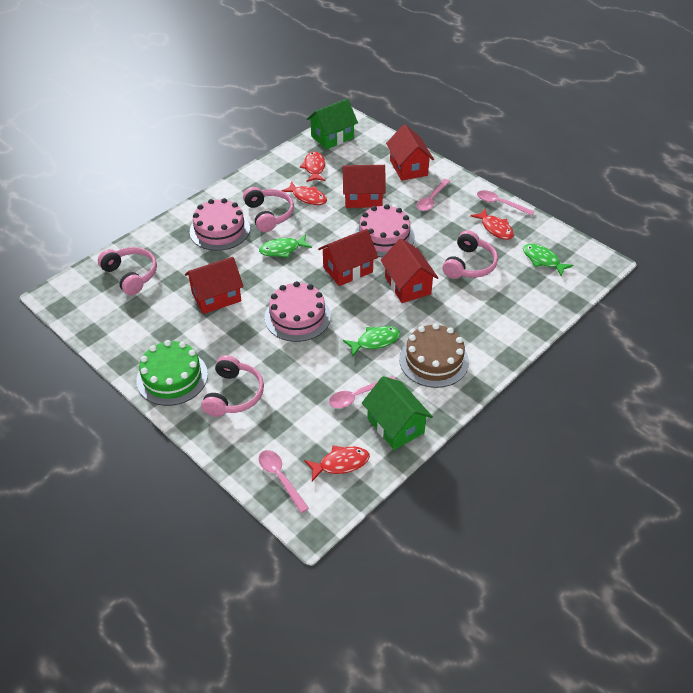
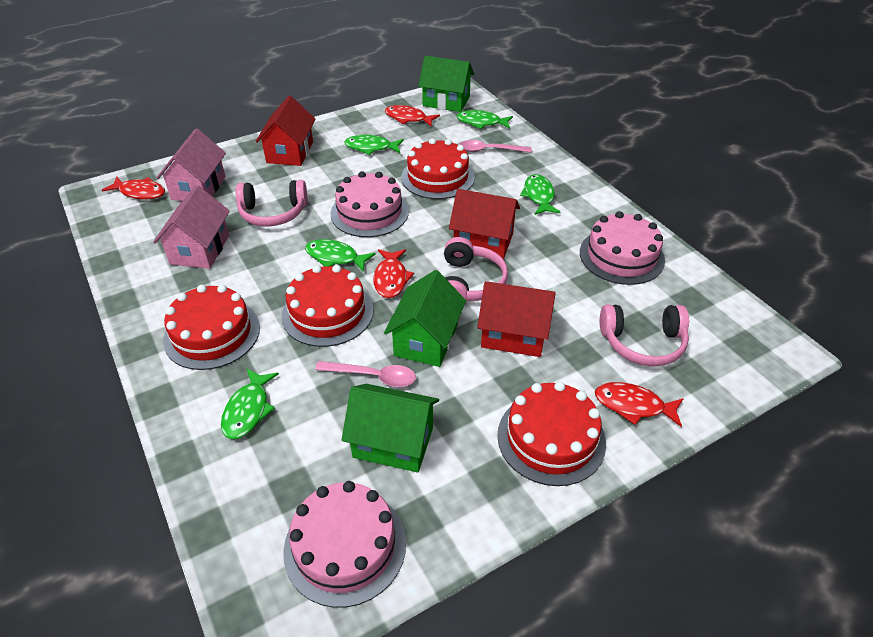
brown cake: [399,323,469,388] = 1 -> none = 0
green cake: [136,340,208,406] = 1 -> none = 0
green fish: [259,234,312,258] [343,326,400,357] [523,244,573,276] = 3 -> [221,368,279,439] [305,239,376,272] [344,135,404,155] [457,110,513,129] [520,174,560,215] = 5
green house: [307,99,358,149] [362,376,433,450] = 2 -> [342,384,439,472] [384,270,466,367] [418,56,474,112] = 3
pink headphones: [98,247,157,295] [202,355,264,417] [243,187,294,232] [442,230,498,279] = 4 -> [235,180,307,227] [444,237,508,301] [600,304,689,366] = 3
pink house: none = 0 -> [153,185,230,269] [157,129,226,201] = 2
pink spoon: [259,450,309,513] [329,376,396,408] [417,179,450,211] [477,190,535,216] = 4 -> [315,361,416,387] [459,140,532,152] = 2
red cake: none = 0 -> [163,285,260,370] [281,265,373,347] [401,138,475,199] [497,381,606,486] = 4
red house: [185,257,244,314] [318,229,378,286] [342,165,386,208] [380,238,438,303] [386,124,434,181] = 5 -> [256,96,316,166] [449,189,520,259] [477,281,556,357] = 3

